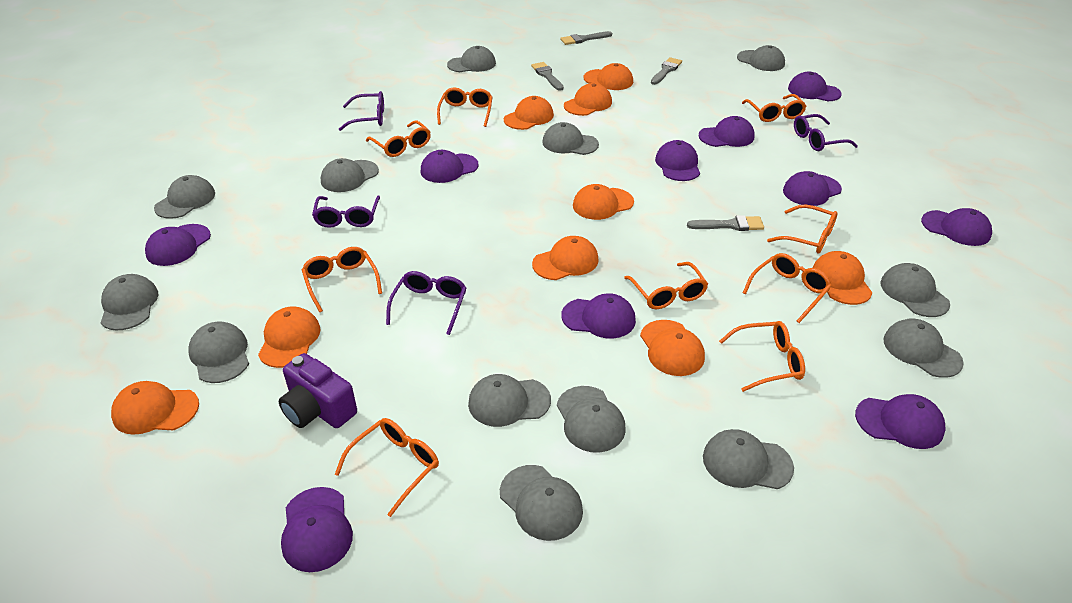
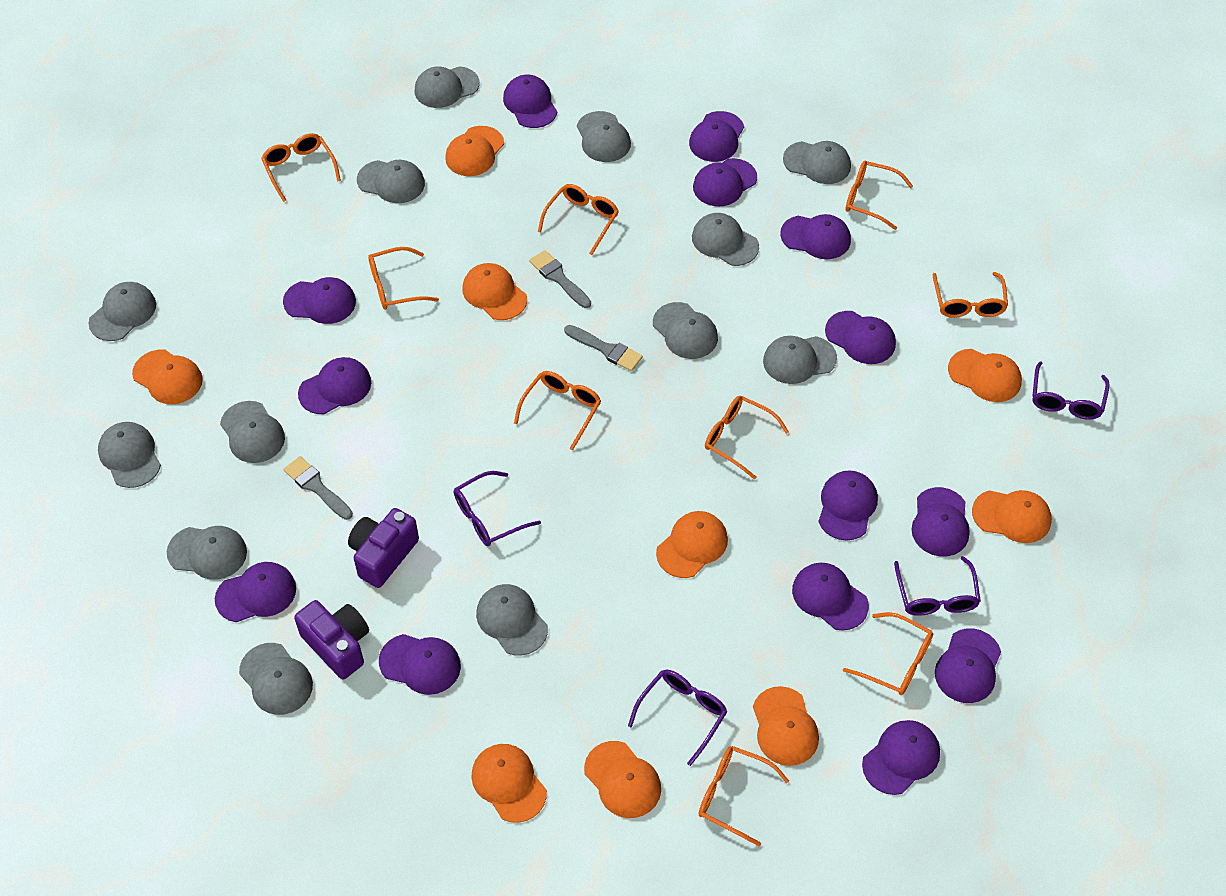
grey brush: [531,62,564,91] [560,31,612,45] [651,57,682,85] [687,215,764,231] = 4 -> [284,456,353,520] [529,250,591,308] [564,325,643,371] = 3
purple camera: [279,353,357,428] = 1 -> [294,600,369,679] [348,508,419,588] = 2
purple cap: [145,224,211,266] [281,487,353,572] [421,150,479,183] [561,293,636,339] [655,140,700,181] [699,116,754,147] [783,171,842,206] [788,72,842,101] [855,394,946,449] [921,208,992,246] = 10 -> [215,562,296,622] [283,277,356,324] [298,357,371,414] [379,634,461,695] [503,75,557,128] [689,111,744,162] [693,158,757,206] [780,214,851,259] [792,563,869,631] [819,470,878,541] [825,311,896,364] [862,720,940,795] [912,487,970,557] [935,628,1001,703] = 14

